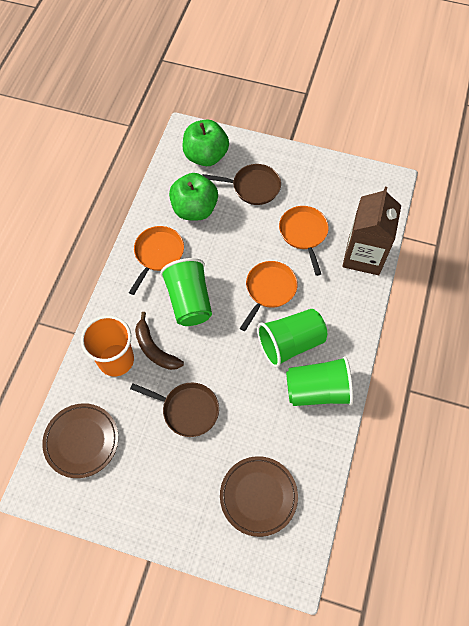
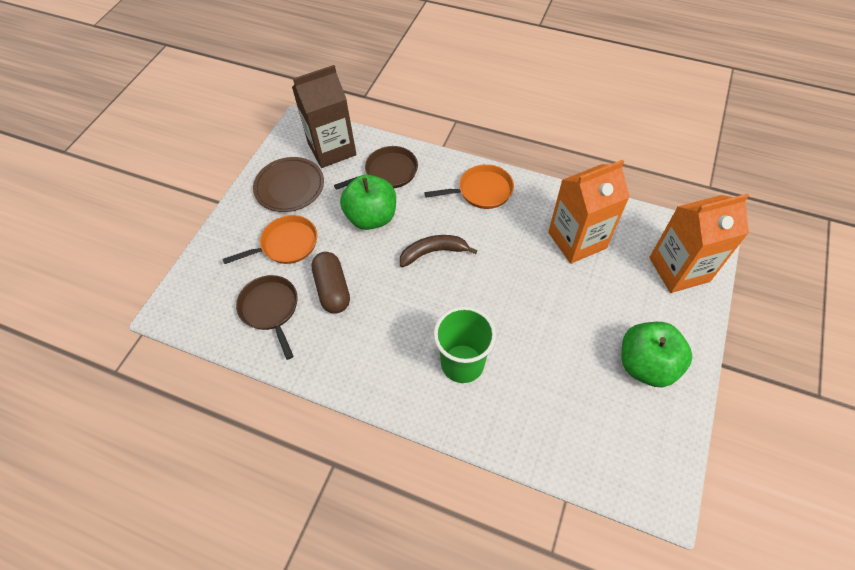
brown capsule: none = 0 -> [311,252,350,314] = 1
brown plate: [42,403,119,478] [220,456,298,537] = 2 -> [253,157,324,212] = 1
green cup: [160,258,212,326] [257,309,327,368] [286,356,353,406] = 3 -> [434,306,496,383] = 1
orange carton: none = 0 -> [548,160,630,264] [649,193,749,293] = 2
orange cup: [81,315,134,376] = 1 -> none = 0
orange pan: [129,226,184,295] [240,261,298,331] [279,206,329,276] = 3 -> [223,215,317,264] [424,164,514,209] = 2

